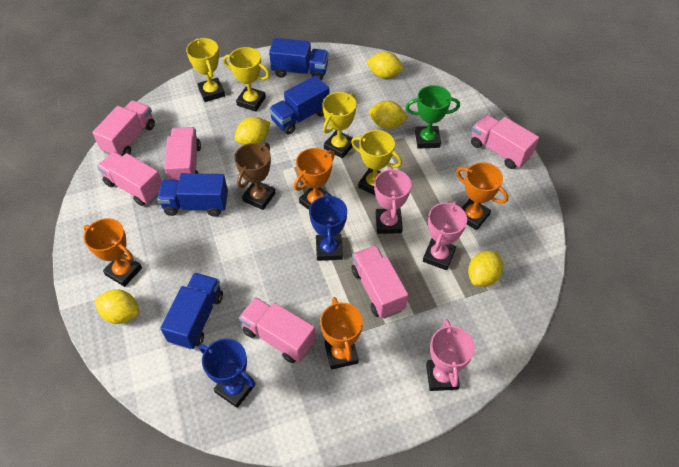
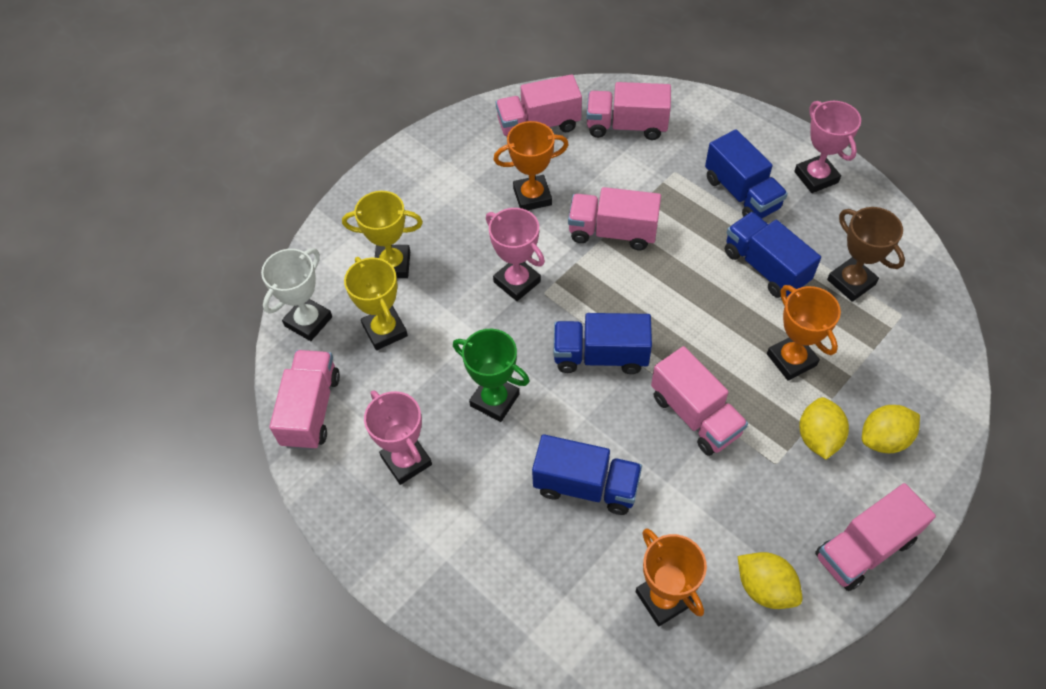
blue trophy: [199,339,255,408] [309,193,347,261] = 2 -> none = 0
orange trophy: [83,218,142,287] [294,148,335,210] [320,297,363,370] [456,162,508,230] = 4 -> [493,121,569,210] [636,528,707,626] [767,285,841,381] = 3
white trophy: none = 0 -> [261,248,332,341] = 1
yellow lemon: [94,289,139,324] [235,117,270,145] [366,52,403,78] [369,101,408,129] [468,251,503,286] = 5 -> [738,552,802,609] [799,397,849,460] [862,405,920,453] = 3
yellow trophy: [186,38,225,102] [223,47,270,111] [322,92,356,158] [351,130,402,196] = 4 -> [342,191,423,278] [344,257,408,350] = 2

